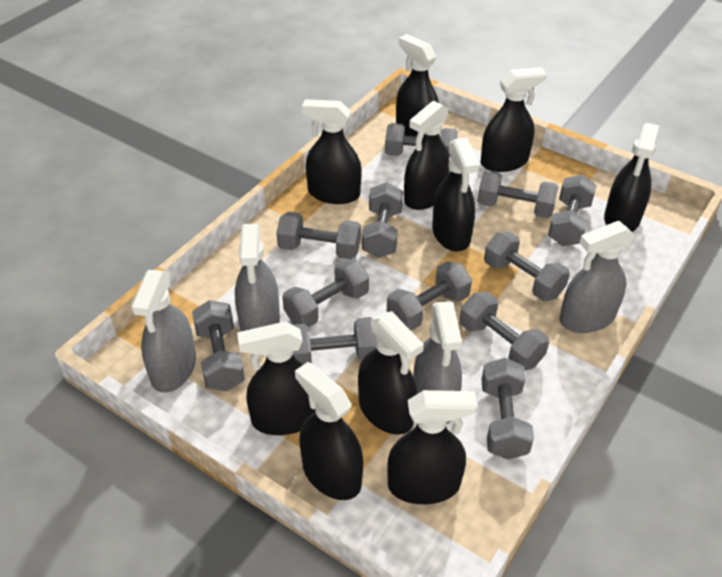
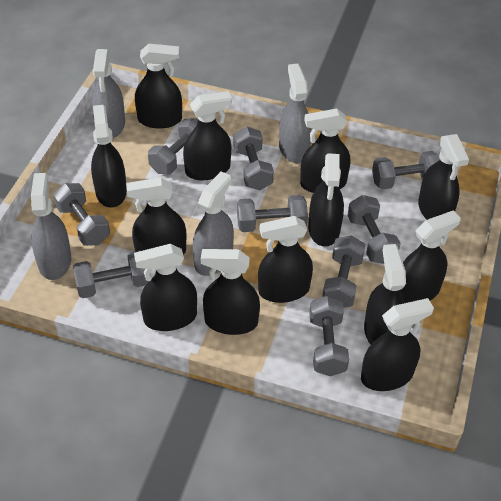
black spray bottle: [237,322,315,435] [295,362,363,500] [302,99,362,204] [358,311,424,435] [387,390,478,504] [396,34,439,137] [404,101,450,210] [432,138,479,251] [480,67,546,172] [604,123,659,232] = 10 -> [91,105,127,208] [126,177,186,255] [134,244,197,331] [135,44,182,129] [183,91,232,180] [201,249,260,335] [258,216,313,303] [300,108,350,193] [308,153,344,247] [361,298,434,391] [364,244,406,345] [400,210,461,303] [418,134,469,220] = 13
grey dumbbell: [192,300,245,391] [277,212,361,259] [283,258,369,328] [292,317,376,364] [362,182,403,258] [385,123,458,156] [387,261,472,331] [459,292,549,371] [477,170,559,218] [481,358,534,460] [484,232,570,301] [548,174,597,246] = 12 -> [53,183,110,246] [73,250,149,298] [148,118,198,174] [234,127,274,190] [237,195,308,232] [309,296,349,376] [322,235,365,308] [347,195,401,264] [372,151,440,190] = 9

